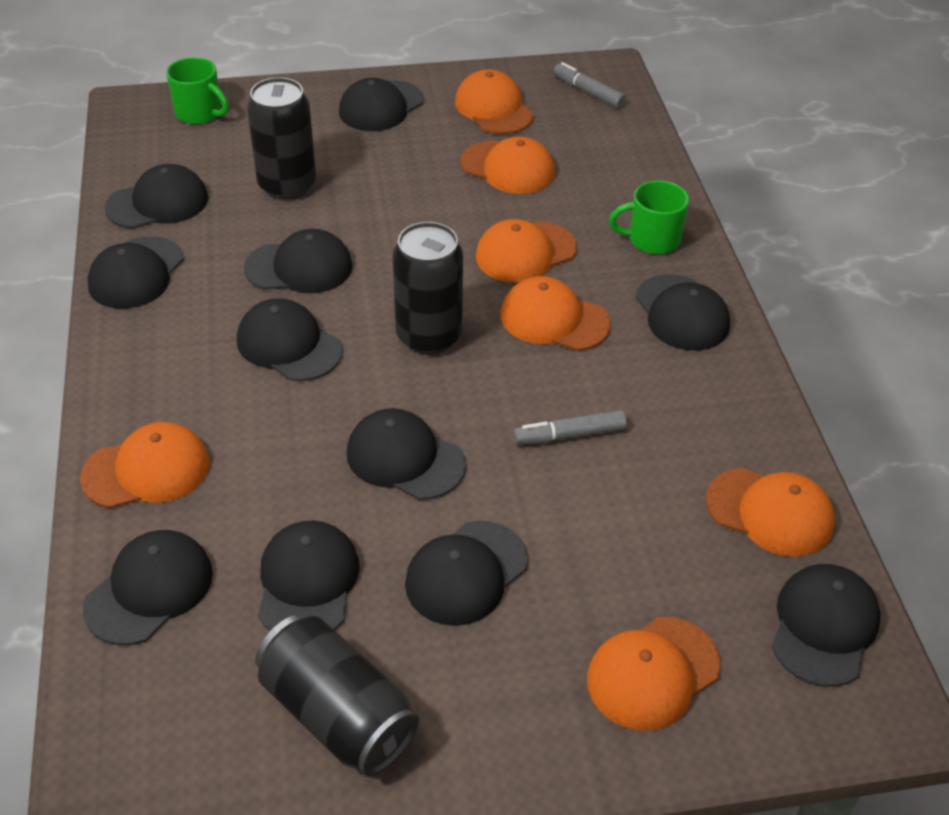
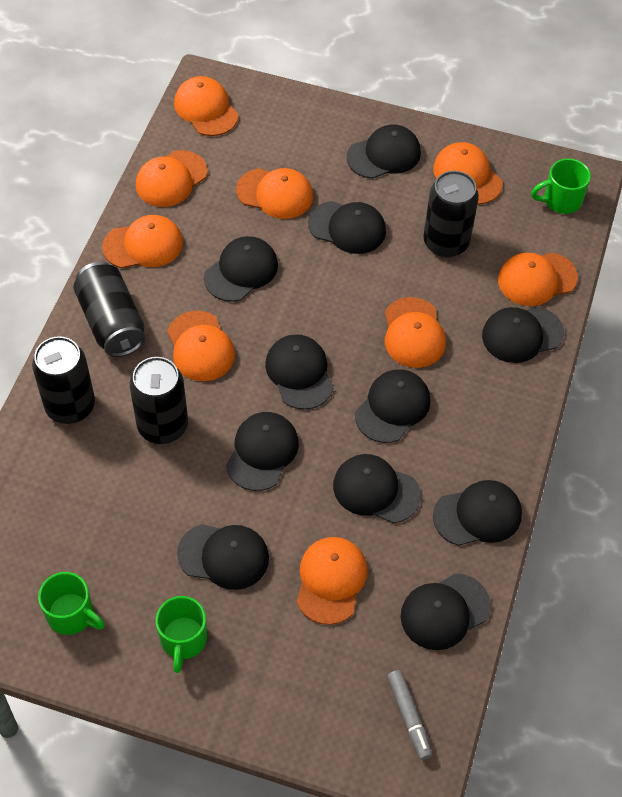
black can: [247,77,316,200] [255,615,419,776] [393,222,463,355] = 3 -> [32,336,95,424] [73,262,145,357] [130,357,188,444] [423,171,479,258] = 4
green mug: [166,57,229,124] [609,180,689,254] = 2 -> [38,572,105,635] [156,596,207,673] [531,158,591,214] = 3
grey marker: [513,410,627,445] [553,62,626,108] = 2 -> [387,670,432,760] = 1
orange cap: [80,422,209,508] [455,69,534,134] [460,136,555,194] [476,219,577,283] [501,276,611,351] [587,617,721,731] [706,468,835,557] = 7 -> [102,215,183,268] [136,150,207,207] [167,311,235,381] [174,76,239,136] [236,168,313,219] [297,537,367,625] [385,297,446,368] [433,142,503,205] [498,252,578,306] = 9

